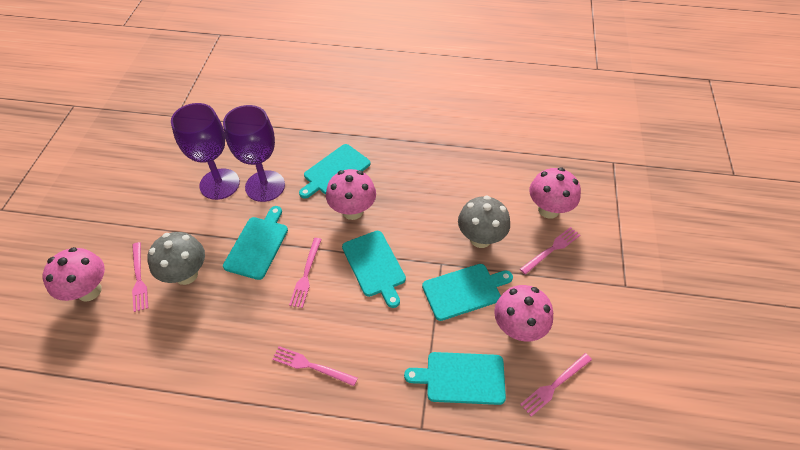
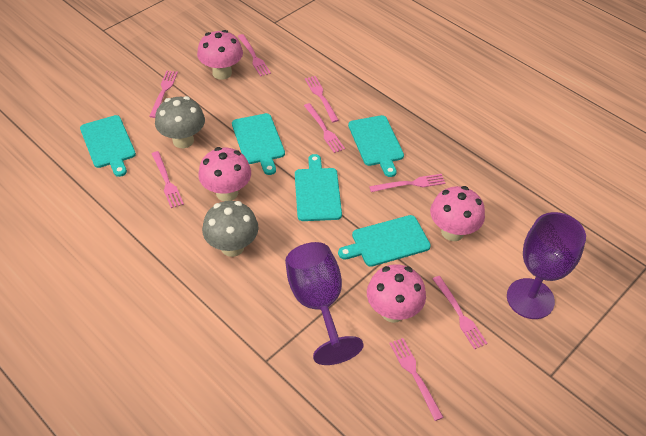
pink fork: [132,242,148,312] [272,346,358,386] [289,238,322,308] [520,227,580,274] [520,353,592,417] = 5 -> [149,70,178,118] [152,151,184,208] [238,34,271,77] [304,103,345,153] [305,76,339,122] [369,174,446,192] [389,338,443,421] [433,276,488,349] = 8

